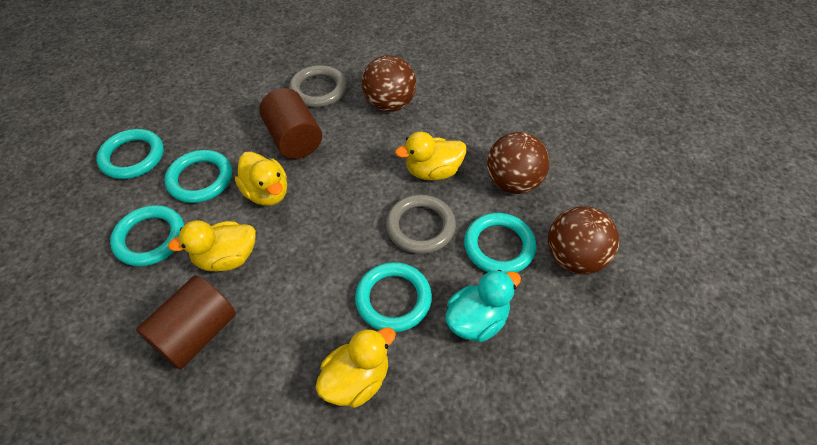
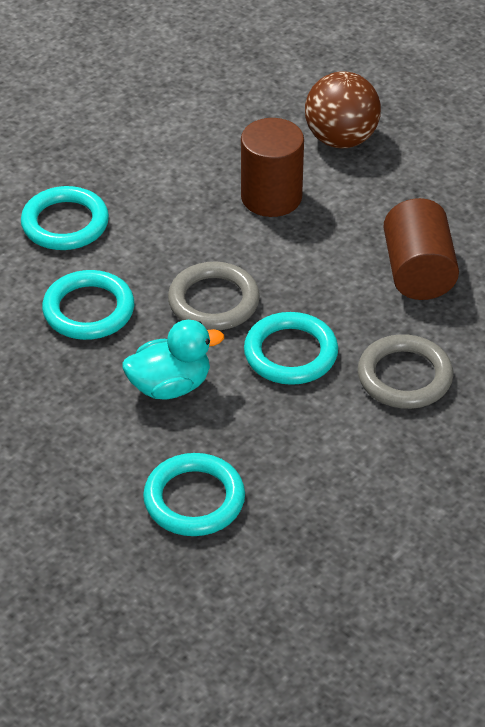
brown ball: [361,55,416,112] [487,132,550,194] [548,206,619,275] = 3 -> [305,71,381,148] = 1
turquoise ring: [96,129,164,179] [110,205,184,266] [165,150,232,203] [355,262,432,332] [464,213,536,273] = 5 -> [21,186,109,250] [42,270,134,340] [143,453,245,536] [244,312,338,385] = 4
yellow duck: [168,220,256,271] [235,152,287,206] [315,327,396,407] [395,132,466,180] = 4 -> none = 0

